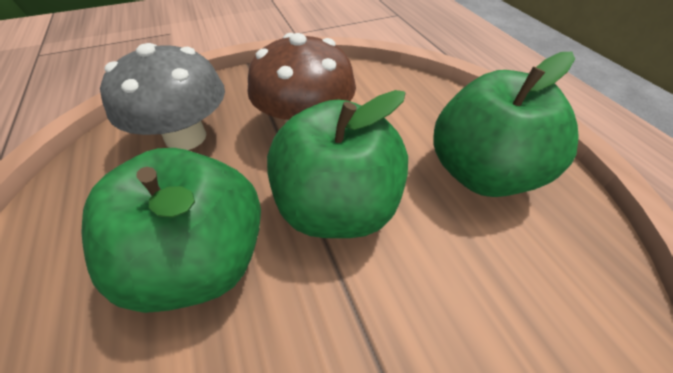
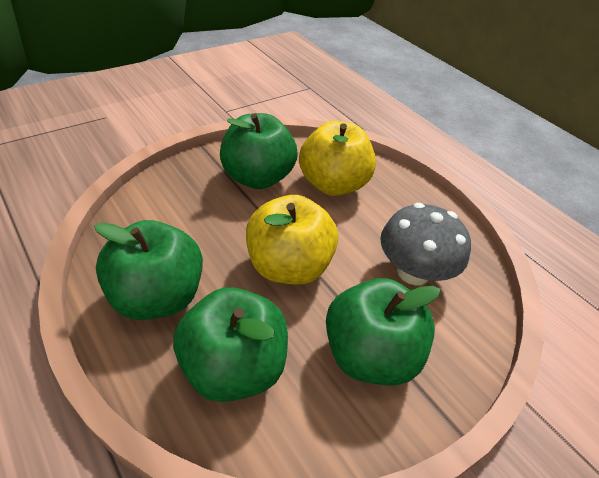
brown mushroom: [248,33,356,122] = 1 -> none = 0
green apple: [81,148,261,313] [267,90,408,238] [433,52,579,197] = 3 -> [94,220,203,320] [173,287,288,402] [220,113,298,189] [326,278,440,385] = 4
yellow apple: none = 0 -> [246,195,338,285] [299,120,376,196] = 2

